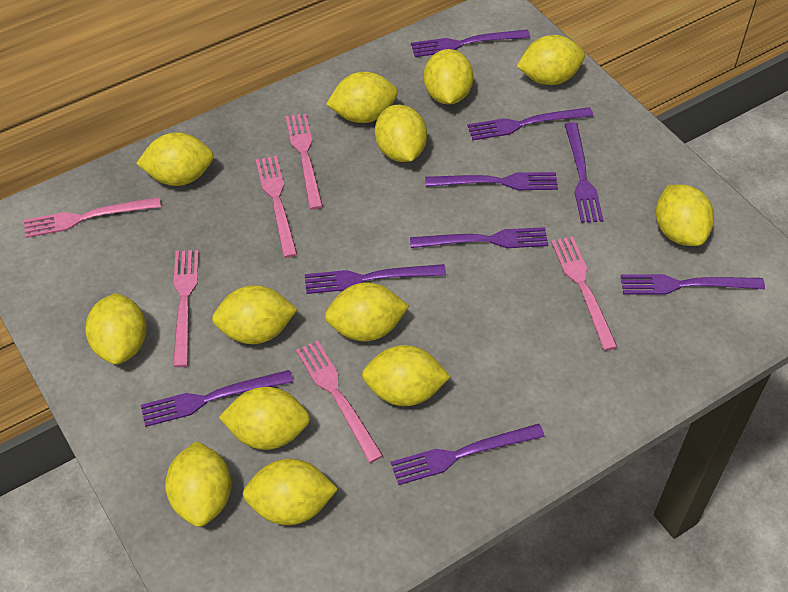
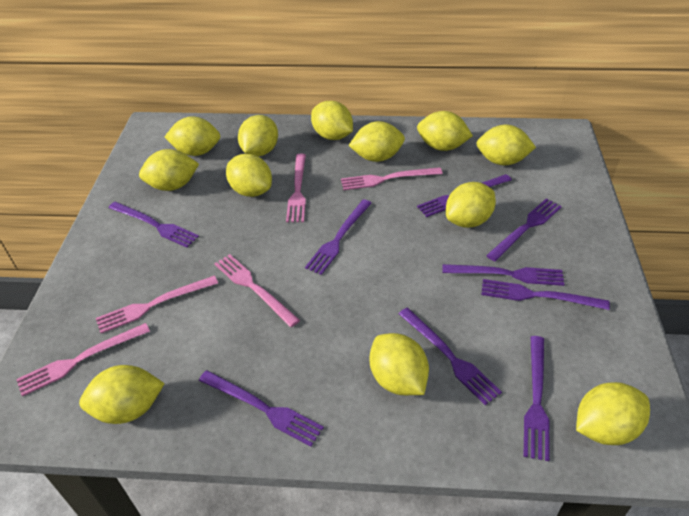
pink fork: [24,197,161,238] [173,250,199,367] [256,156,297,258] [285,113,323,210] [296,340,383,463] [551,236,617,351] = 6 -> [16,323,150,396] [96,276,218,333] [214,254,300,327] [286,154,306,222] [341,167,443,190] = 5
yellow lemon: [85,293,147,365] [136,132,214,186] [165,441,232,527] [212,285,298,344] [219,387,310,450] [243,459,338,525] [325,283,409,341] [326,72,398,123] [362,345,451,406] [375,105,427,162] [424,49,474,105] [517,35,585,85] [656,184,714,246] = 13 -> [79,365,165,424] [139,149,199,191] [165,116,220,156] [226,154,272,197] [238,115,278,157] [311,101,353,140] [348,121,405,162] [370,333,429,395] [417,111,473,151] [446,182,496,228] [477,125,536,165] [576,382,650,445] = 12

